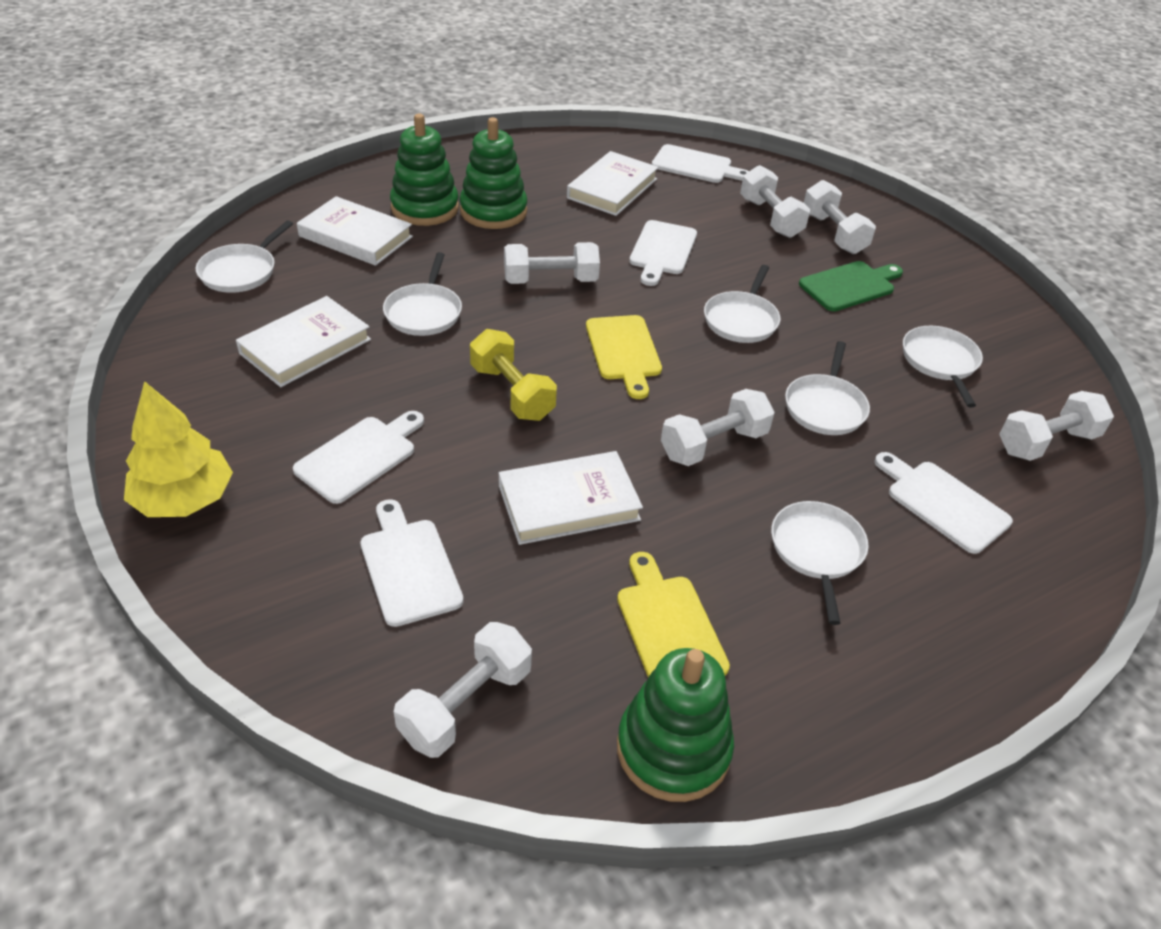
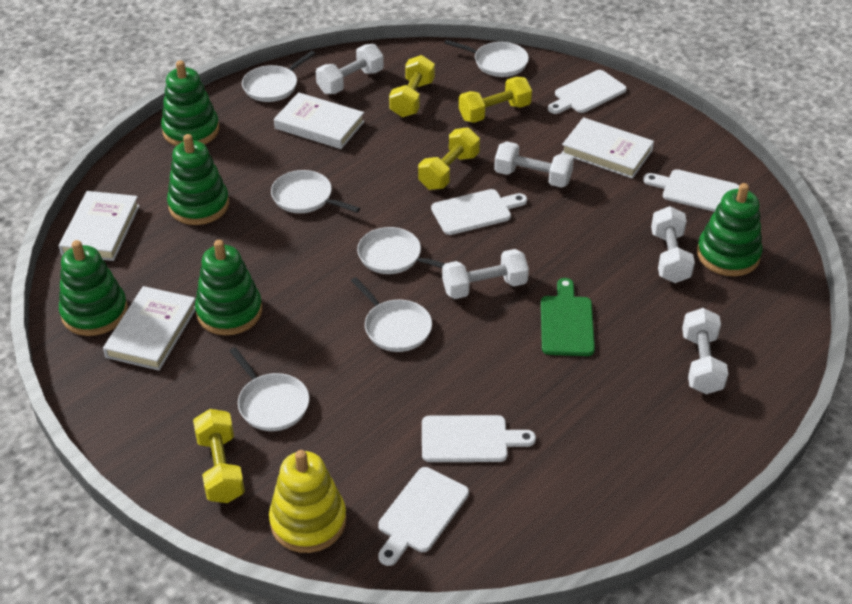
green stacking toy: [390,114,459,226] [460,117,527,229] [617,648,734,802] = 3 -> [59,240,128,336] [161,61,219,146] [167,134,229,225] [195,240,262,335] [697,183,763,276] = 5
white dumbbell: [394,622,532,758] [504,242,600,284] [661,389,775,466] [740,165,810,238] [804,180,876,254] [999,391,1114,461] = 6 -> [316,44,384,94] [442,249,529,299] [494,141,574,188] [651,206,695,283] [682,308,728,394] = 5
yellow cutting board: [586,315,662,399] [617,552,730,678] = 2 -> none = 0
yellow dumbbell: [470,329,557,421] = 1 -> [193,409,245,503] [389,55,435,117] [418,127,480,190] [459,77,532,123] = 4
yellow stacking toy: none = 0 -> [269,450,346,553] = 1
yellow tree: [124,381,233,517] = 1 -> none = 0

